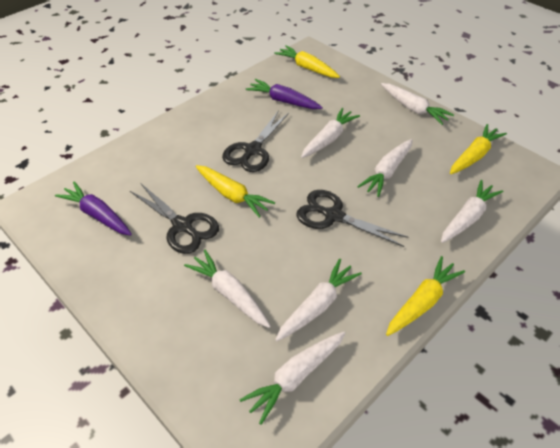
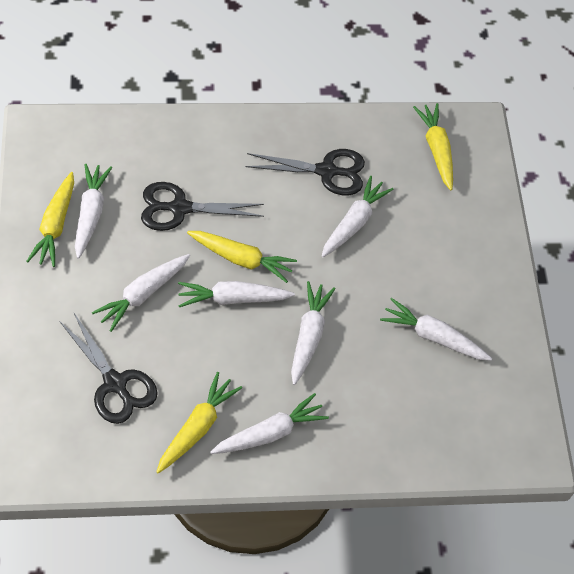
purple carrot: [55,182,132,236] [246,79,323,109] = 2 -> none = 0

